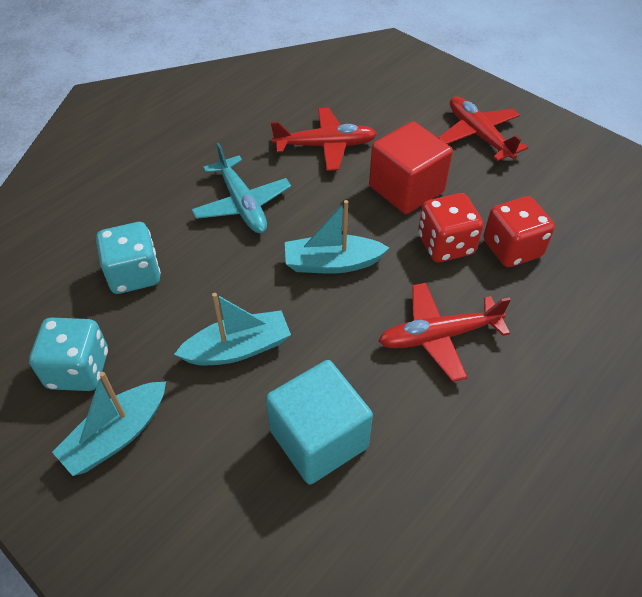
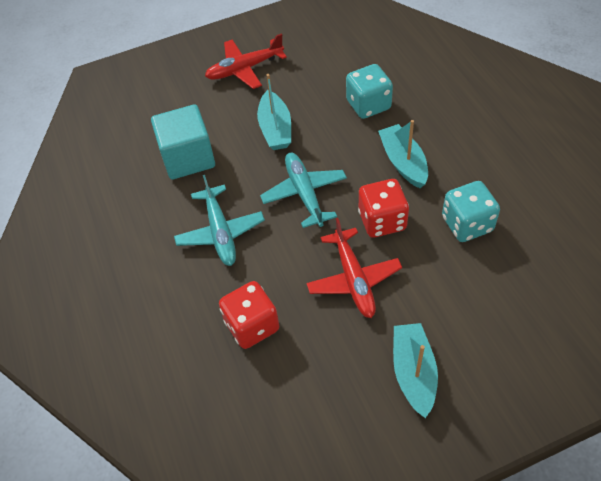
red cube: [369,121,453,214] = 1 -> none = 0
red plane: [271,108,377,171] [379,283,511,382] [438,96,528,161] = 3 -> [205,33,287,89] [306,218,402,318] = 2
turquoise plane: [192,143,291,233] = 1 -> [174,175,265,266] [260,153,347,228] = 2

